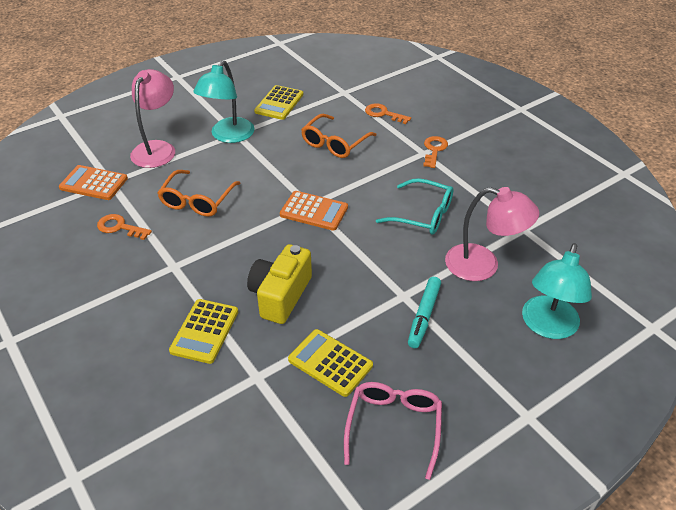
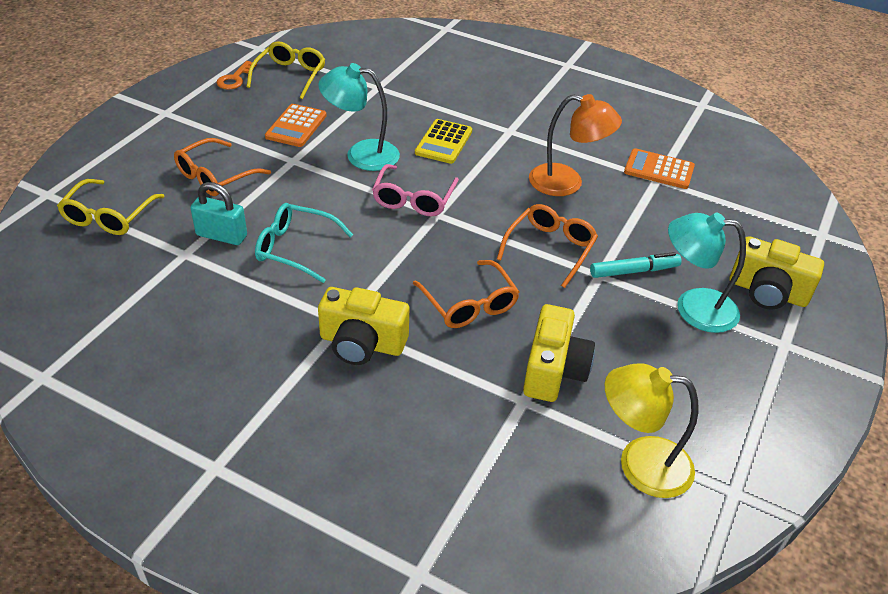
orange glasses: [157,170,240,217] [301,114,376,158] = 2 -> [174,138,271,196] [413,260,519,328] [497,204,598,288] = 3
orange key: [97,214,152,240] [365,103,411,124] [423,136,448,168] = 3 -> [217,61,257,90] = 1
orange lamp: none = 0 -> [529,94,622,196] = 1
pink lamp: [130,69,175,168] [445,187,539,281] = 2 -> none = 0
turquoise padlock: none = 0 -> [190,182,247,245] = 1
yellow calculator: [169,299,238,364] [254,85,303,120] [288,329,373,397] = 3 -> [415,119,472,164] = 1
yellow camera: [247,244,312,324] = 1 -> [318,287,409,365] [523,304,595,402] [730,236,824,310] = 3
yellow glasses: none = 0 -> [57,179,165,235] [247,41,325,99] = 2
yellow lamp: none = 0 -> [605,363,699,498] = 1

